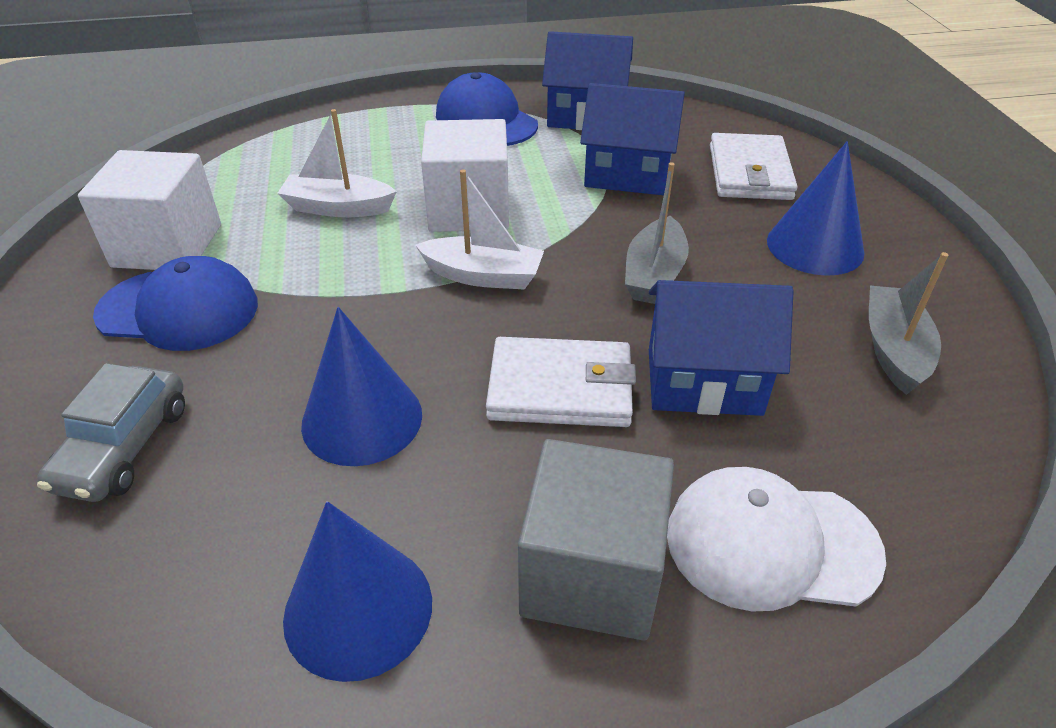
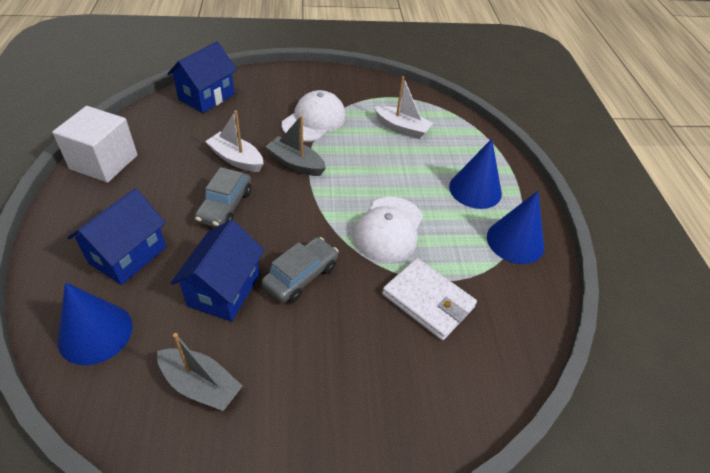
blue cap: [93,256,258,351] [436,72,538,146] = 2 -> none = 0
grey car: [37,363,185,502] = 1 -> [195,167,252,228] [261,237,339,303] = 2
grey cube: [518,439,674,641] = 1 -> none = 0
white cap: [667,467,886,612] = 1 -> [282,90,346,142] [353,197,423,263] = 2
white cube: [78,150,221,270] [421,119,509,232] = 2 -> [52,106,137,183] = 1
white wallet: [486,337,636,427] [710,133,798,200] = 2 -> [382,258,477,340] = 1

